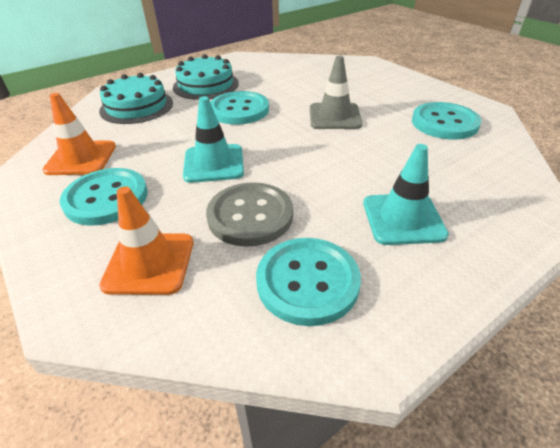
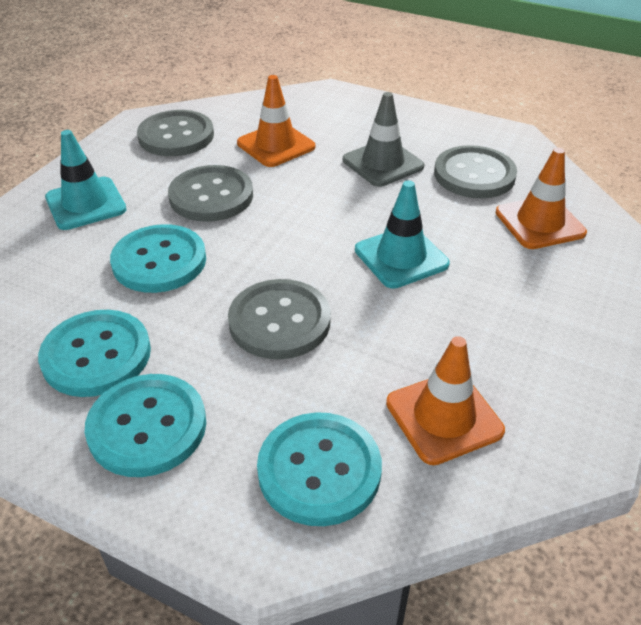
grey button: [206,182,293,247] = 1 -> [137,110,214,156] [168,165,253,222] [228,279,331,359] [434,145,517,198] = 4
orange traffic cone: [42,93,116,175] [99,186,193,295] = 2 -> [237,75,315,167] [386,336,505,465] [496,148,587,249] = 3
turquoise cake: [99,73,173,124] [173,54,239,100] = 2 -> none = 0

